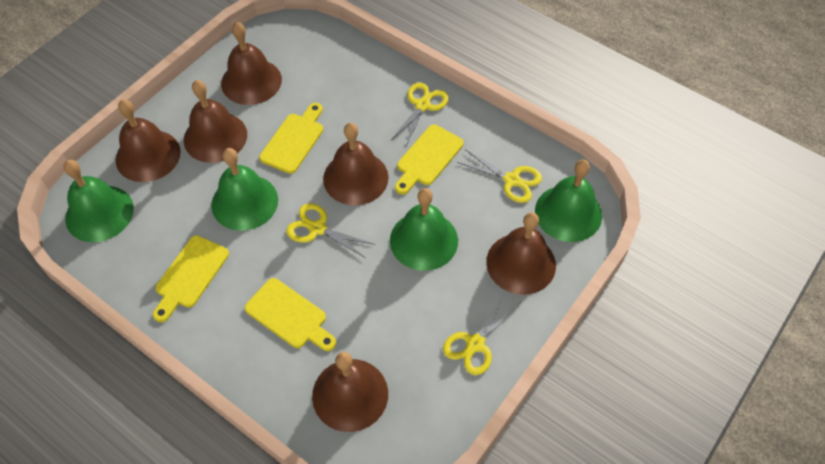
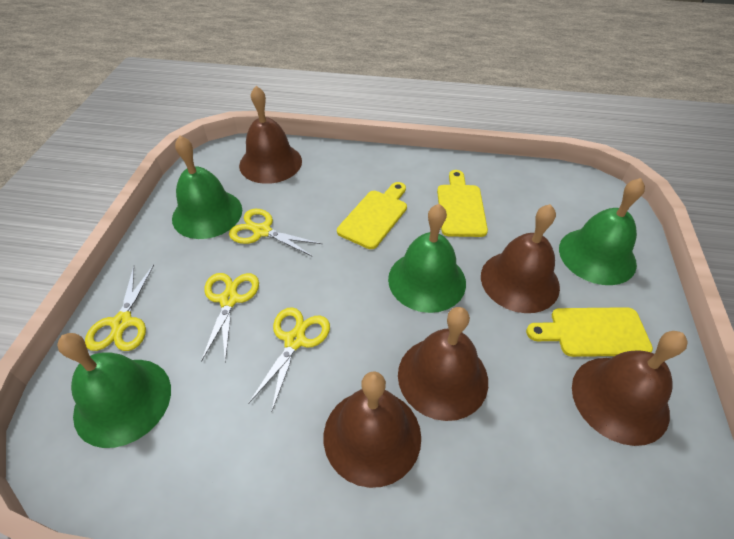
brown bell: [115,99,181,182] [184,80,247,163] [221,22,282,105] [312,352,388,432] [323,123,389,205] [486,212,556,295] = 6 -> [239,86,302,184] [324,371,421,488] [398,307,488,421] [481,204,560,313] [572,331,688,446] = 5
yellow cutting board: [153,236,229,322] [245,278,336,351] [259,103,323,174] [395,125,464,194] = 4 -> [337,182,407,249] [437,170,488,237] [526,307,653,357] = 3

